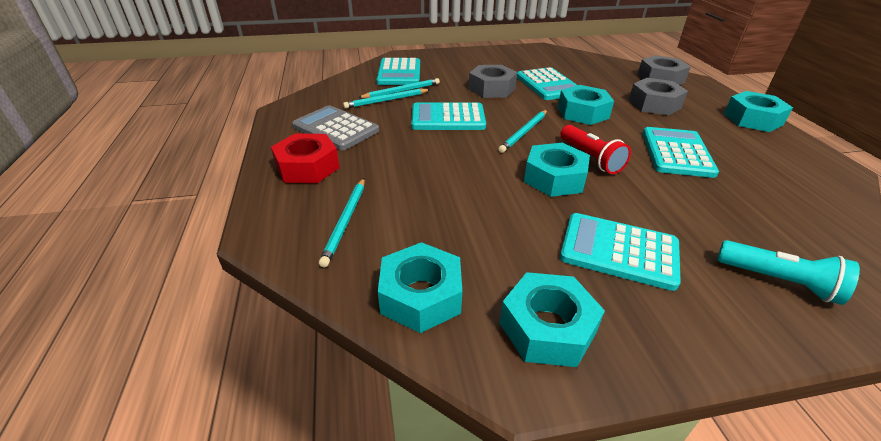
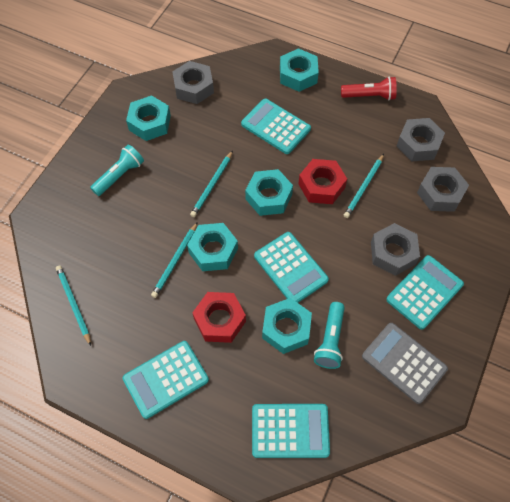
grey nut: [469,65,517,98] [628,78,688,116] [637,55,691,85] = 3 -> [172,61,214,104] [371,223,420,276] [397,118,445,161] [417,167,469,212] = 4
red nut: [271,133,340,183] = 1 -> [192,292,246,343] [299,159,347,204] = 2
turquoise flashlight: [717,240,860,305] = 1 -> [90,145,144,196] [314,302,345,369] = 2

